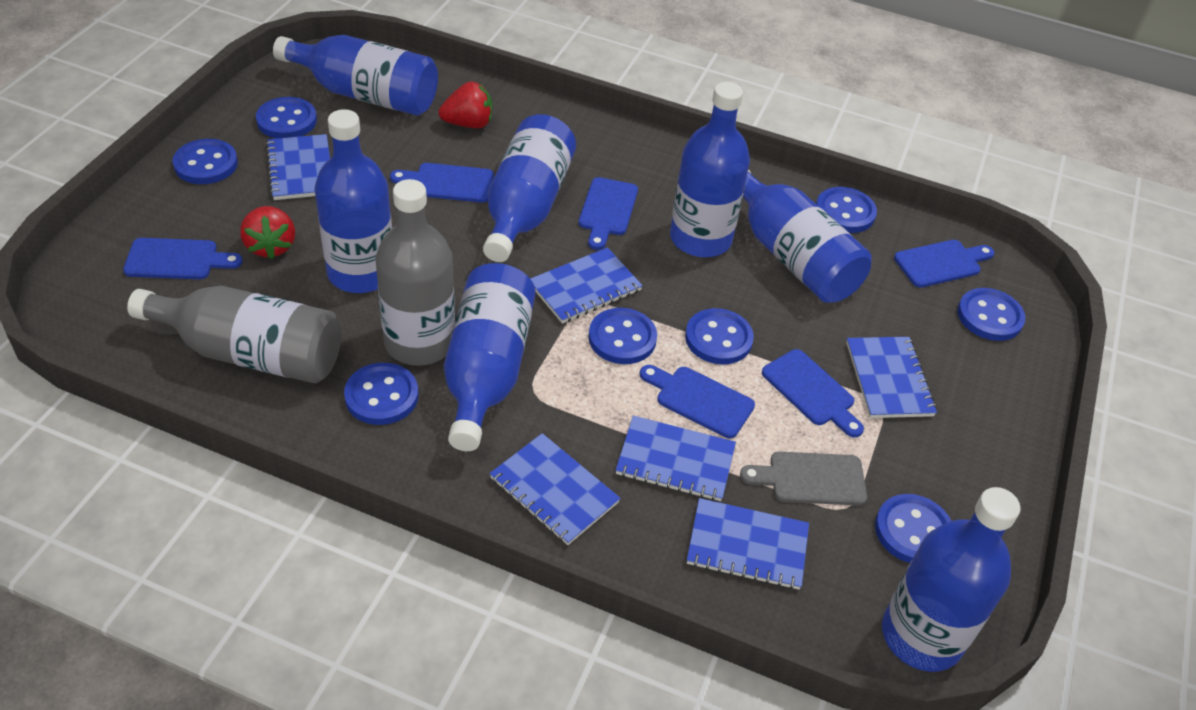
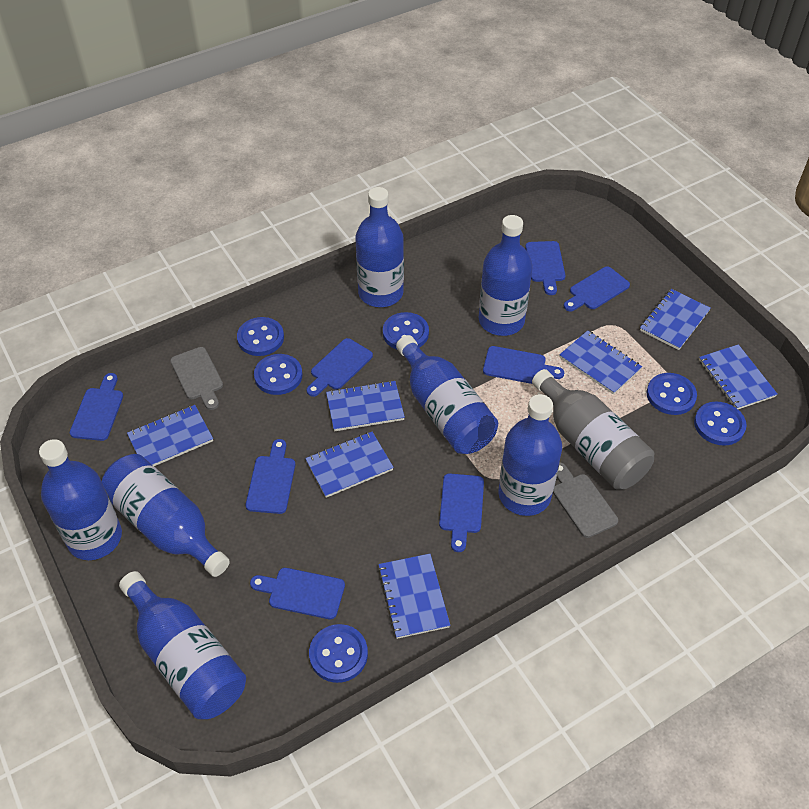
blue button: [173,139,238,184] [256,97,317,139] [344,363,419,425] [589,308,657,364] [685,308,754,364] [816,187,877,233] [875,494,951,563] [957,288,1026,341] = 8 -> [237,317,284,356] [254,354,302,395] [309,624,368,683] [383,312,429,349] [647,373,697,415] [694,402,746,445] = 6
blue cutting board: [123,238,243,279] [390,163,494,203] [579,177,638,250] [640,365,755,438] [762,349,864,437] [894,240,994,288] = 6 -> [70,373,123,441] [246,439,295,514] [250,568,345,619] [306,338,373,397] [439,473,484,552] [483,346,564,384] [525,241,565,295] [564,266,630,311] = 8
blue notebook: [266,134,330,200] [489,433,620,545] [530,247,643,324] [616,416,736,501] [687,498,809,590] [846,337,937,418] = 6 -> [127,405,213,466] [305,432,394,498] [326,380,405,431] [378,554,450,639] [559,330,642,395] [640,289,711,350] [699,344,777,409] = 7
grey bottle: [127,286,341,384] [375,179,455,366] = 2 -> [532,369,654,490] = 1
grey cutting board: [740,451,867,506] = 1 -> [170,347,223,410] [553,462,618,538] = 2
red strawberry: [240,206,295,259] [438,81,492,128] = 2 -> none = 0

